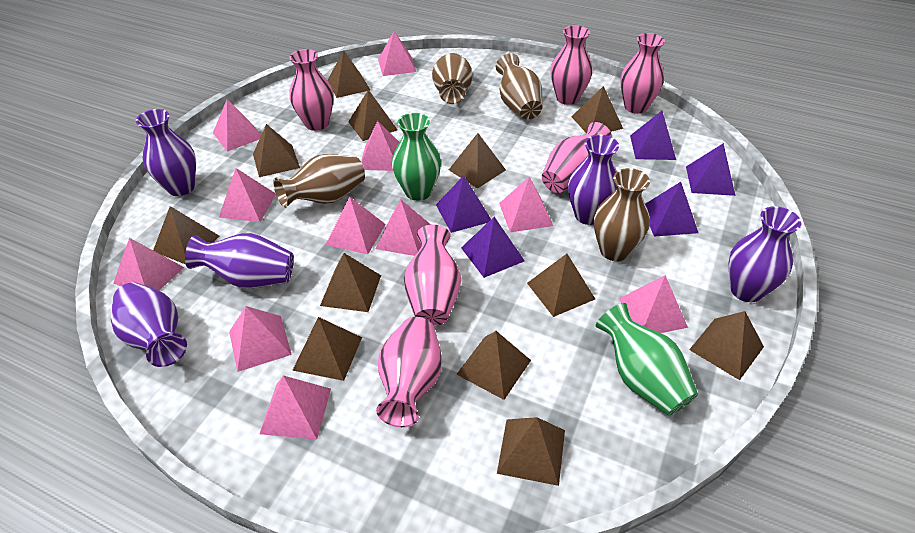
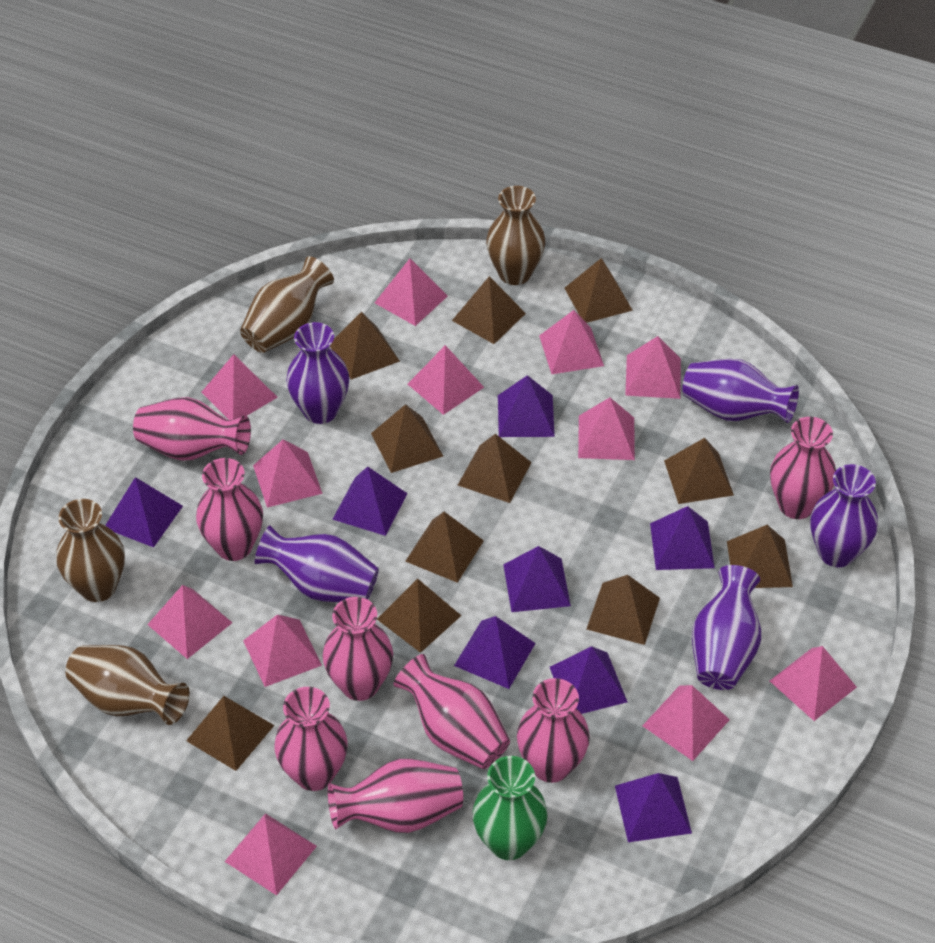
brown pyramid: [153,206,219,265] [253,124,300,177] [292,317,362,381] [320,253,381,312] [327,50,370,98] [348,90,398,141] [449,133,506,189] [456,331,531,400] [497,417,565,486] [527,254,595,317] [572,86,623,133] [689,311,764,380] = 12 -> [186,696,274,771] [330,312,400,380] [371,404,443,473] [377,579,461,653] [405,512,484,583] [452,276,526,344] [458,434,532,503] [564,258,633,323] [587,575,660,645] [664,438,734,504] [727,525,793,588] = 11
green vase: [392,113,441,201] [596,303,698,415] = 2 -> [472,756,548,860] = 1
pink pyramid: [113,238,184,290] [213,99,261,151] [219,168,276,222] [229,306,292,372] [259,376,331,439] [326,197,386,255] [361,121,399,171] [376,200,431,256] [378,31,416,76] [499,177,553,232] [619,275,688,333] = 11 -> [147,585,232,659] [201,354,278,420] [224,813,317,895] [243,614,322,687] [253,439,323,508] [375,259,448,326] [408,345,484,415] [539,310,604,374] [578,397,635,460] [625,336,681,399] [642,685,730,761] [770,646,857,721] = 12
pink vase: [289,49,334,131] [376,317,442,427] [404,225,461,326] [542,122,612,193] [550,25,593,105] [620,33,665,114] = 6 -> [133,397,251,461] [196,458,263,561] [275,687,348,791] [323,597,393,701] [328,759,463,833] [394,654,510,769] [517,678,590,783] [770,417,836,519] = 8
purple pyramid: [436,176,491,233] [461,217,525,278] [630,111,676,160] [645,182,698,237] [686,143,735,196] = 5 -> [105,477,183,548] [332,466,408,536] [454,616,536,689] [498,375,555,437] [503,546,571,612] [550,646,627,714] [615,773,692,842] [650,506,715,570] = 8

